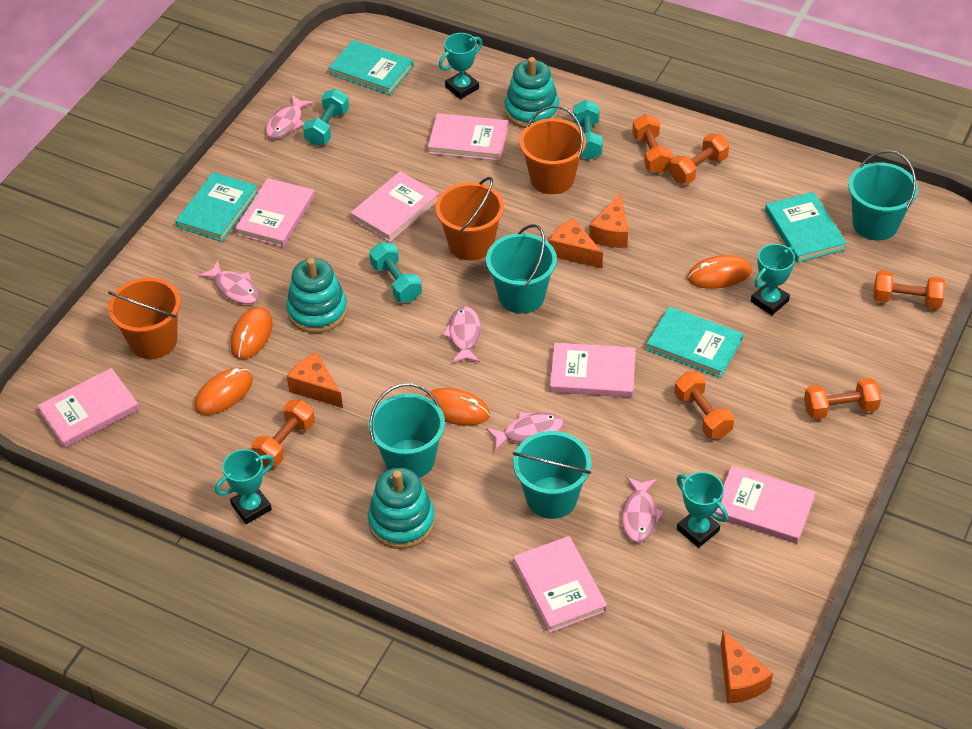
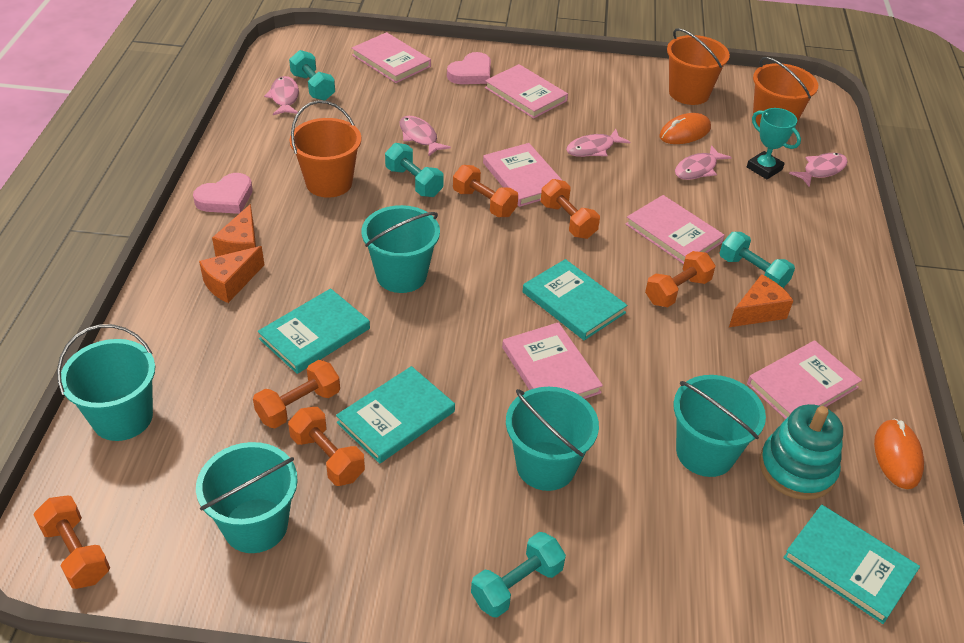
orange cheese: [287,352,343,408] [549,218,603,268] [589,193,628,248] [721,631,773,704] = 4 -> [199,246,264,303] [212,204,256,257] [729,274,794,327] = 3
orange mouse: [194,368,253,415] [230,307,273,359] [425,388,490,426] [687,255,752,289] = 4 -> [660,113,711,144] [874,419,924,489] = 2
pink book: [37,368,139,448] [235,178,315,247] [350,171,439,242] [428,113,508,161] [513,536,607,633] [550,343,636,398] [715,466,815,544] = 7 -> [352,32,431,83] [483,143,563,207] [485,64,568,119] [502,322,603,399] [626,195,725,264] [747,340,862,419] = 6
pink heart: none = 0 -> [193,173,253,214] [447,52,491,84] = 2
turquoise bucket: [368,383,445,478] [486,224,557,314] [513,431,591,519] [848,150,918,241] = 4 -> [57,324,155,441] [196,442,298,553] [361,205,440,293] [506,387,599,491] [673,375,766,477] = 5
turquoise dumbbell: [303,89,349,146] [369,242,422,302] [573,100,603,160] = 3 -> [289,50,335,101] [385,143,444,197] [471,532,566,618] [720,232,795,288] = 4
turquoise stacking toy: [286,258,348,333] [368,468,435,549] [505,57,559,128] = 3 -> [759,404,843,500] = 1
turquoise trophy: [215,449,274,524] [439,33,483,99] [676,472,728,548] [751,244,795,315] = 4 -> [747,108,801,179] = 1

